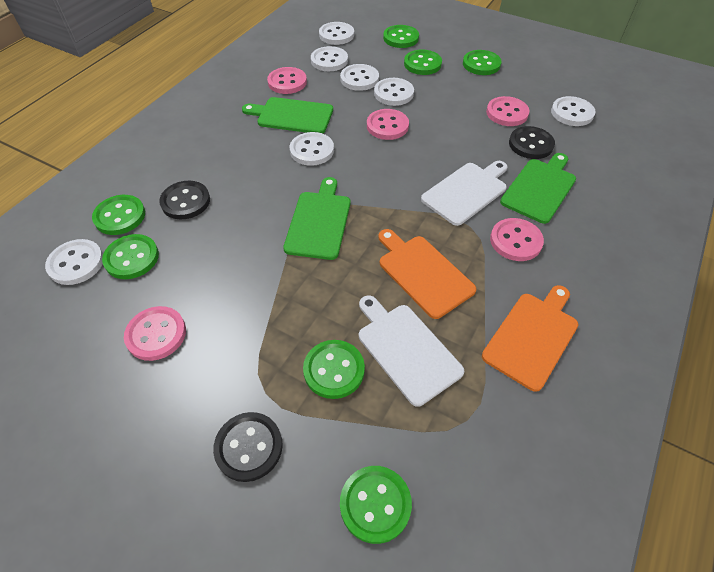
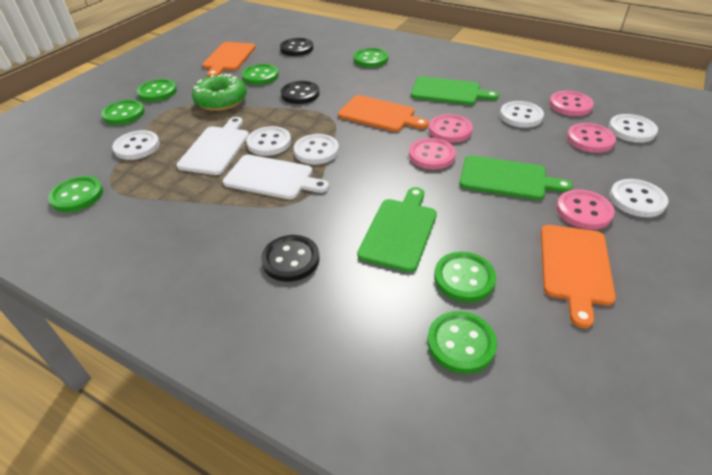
green donut: none = 0 -> [192,74,247,111] = 1
orange cutting board: [378,229,476,319] [482,285,579,392] = 2 -> [202,42,256,77] [338,95,429,132] [541,225,616,328] = 3
white button: [45,239,103,285] [289,132,334,166] [311,46,348,71] [319,22,354,45] [340,64,379,91] [374,78,414,106] [551,96,596,126] = 7 -> [112,130,160,160] [246,126,291,156] [294,134,339,165] [500,101,544,128] [608,114,658,143] [609,179,668,217] = 6

